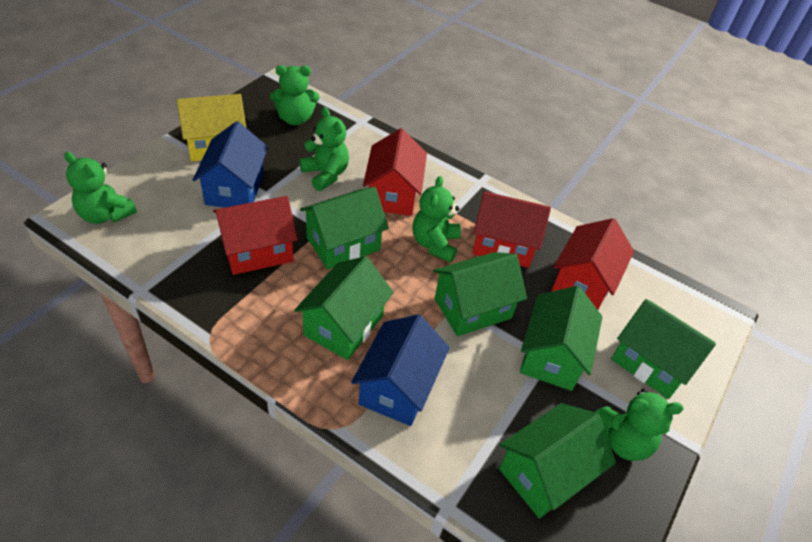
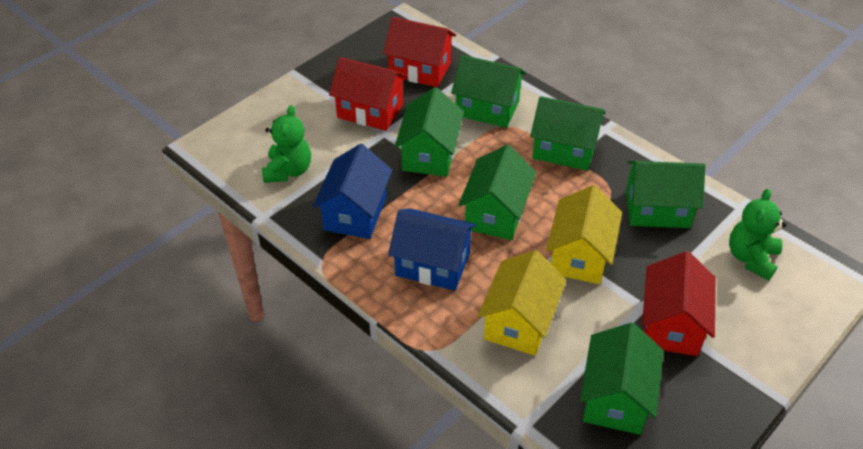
green teddy bear: [64,152,137,224] [270,65,319,125] [299,107,349,191] [413,176,461,263] [595,388,684,461] = 5 -> [262,105,311,183] [729,189,787,281] = 2
red house: [213,196,298,275] [363,128,427,216] [472,191,551,268] [551,218,634,310] = 4 -> [329,57,408,131] [383,17,456,87] [642,251,716,356] = 3
yellow house: [177,94,246,161] = 1 -> [478,250,566,356] [546,185,622,284] = 2

